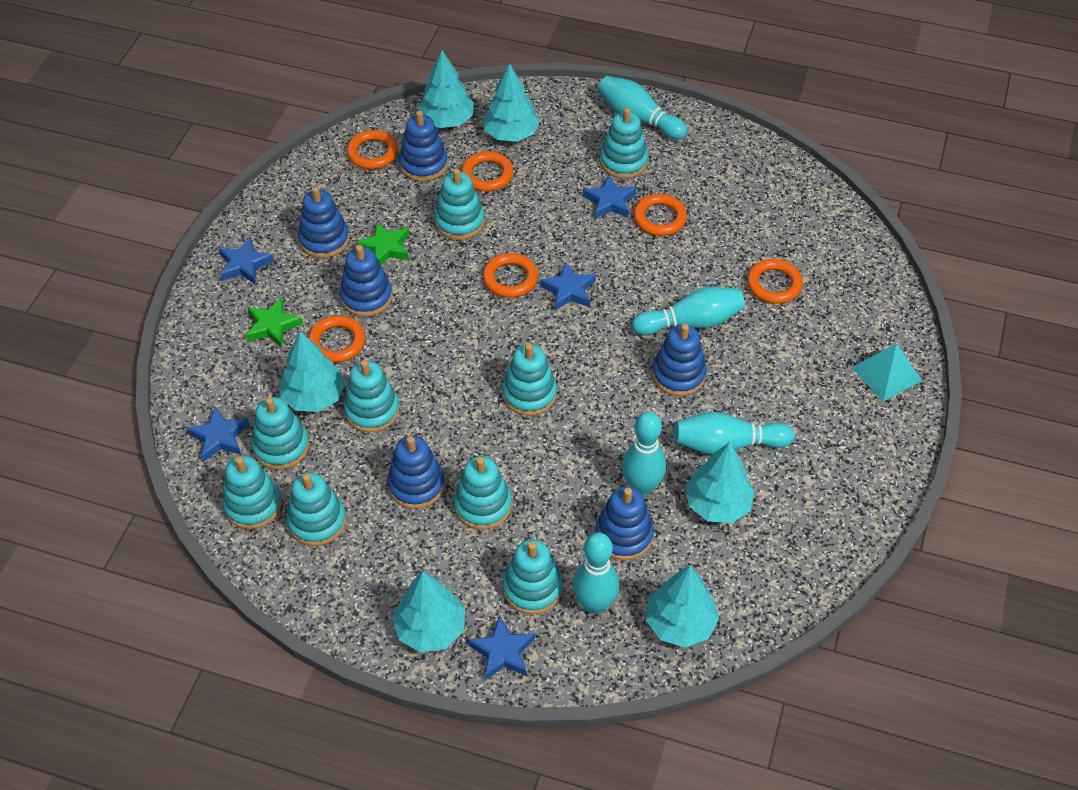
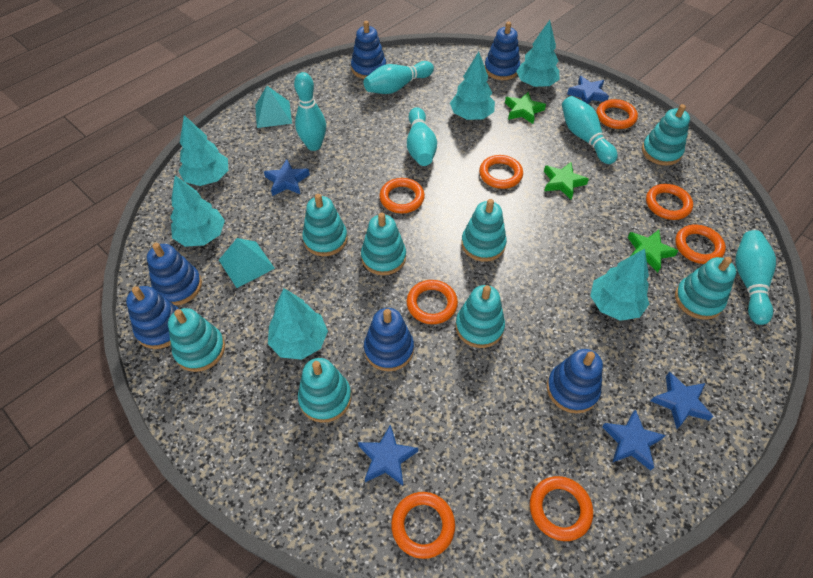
green star: [246,297,303,348] [356,221,409,265] = 2 -> [505,92,546,124] [544,162,589,200] [628,230,678,273] = 3
orange ring: [308,315,365,363] [347,130,398,169] [461,151,513,192] [483,253,538,298] [633,194,687,236] [747,259,803,304] = 6 -> [379,178,425,214] [391,492,455,559] [407,280,458,324] [479,155,523,189] [530,476,593,541] [596,99,638,129] [646,184,693,220] [675,225,726,264] = 8
turquoise pyramid: [852,343,922,402] = 1 -> [219,238,275,288] [255,86,292,128] = 2
turquoise stacking toy: [222,456,282,529] [252,397,309,470] [286,472,346,546] [344,360,399,433] [434,168,485,240] [454,456,512,530] [502,343,557,416] [503,540,563,615] [600,108,648,178] = 9 -> [168,308,225,372] [298,358,351,423] [302,194,347,256] [361,213,406,275] [455,285,505,348] [461,199,507,262] [642,104,690,166] [675,257,736,320] = 8

